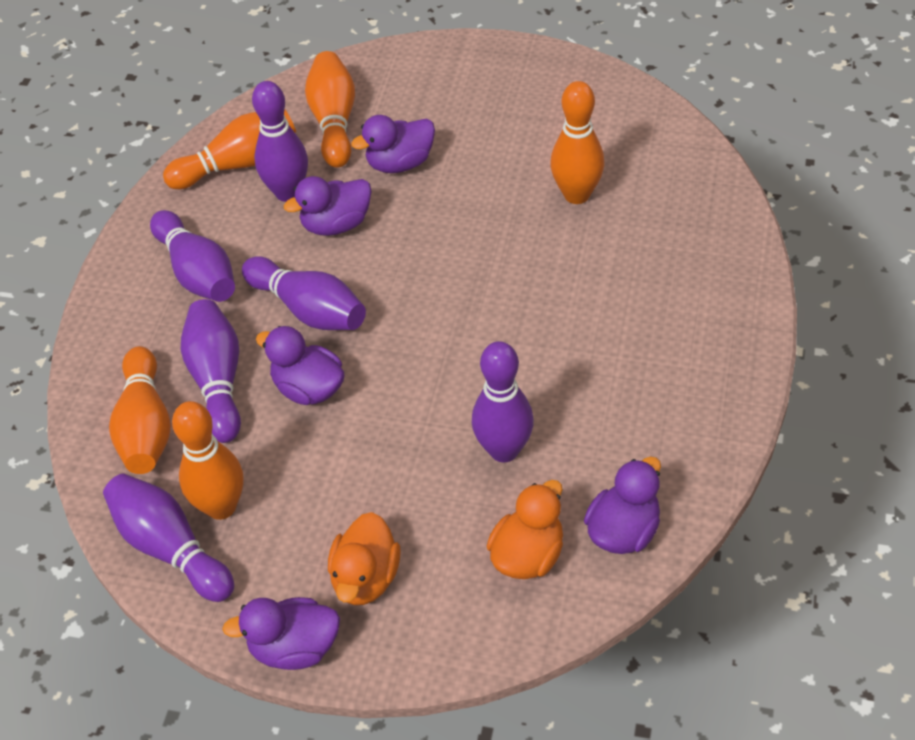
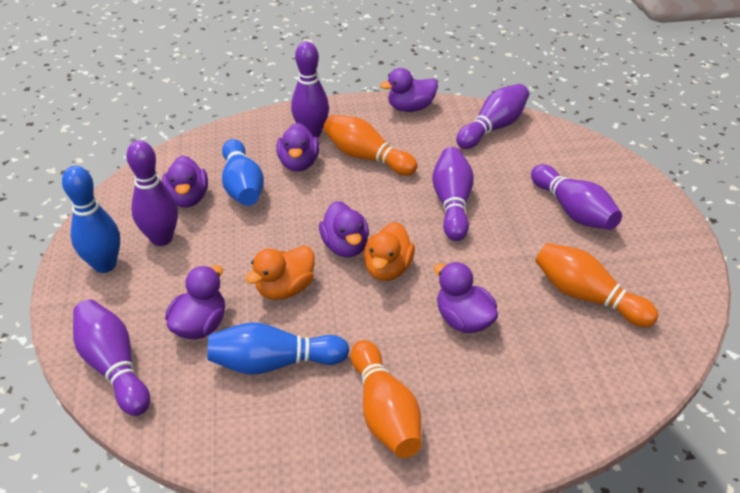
blue bowling pin: none = 0 -> [62,166,120,273] [207,322,349,375] [222,139,264,206] = 3
orange bowling pin: [109,346,171,474] [163,110,296,189] [172,401,243,520] [305,51,355,168] [550,81,605,204] = 5 -> [323,115,418,176] [351,340,422,458] [535,243,658,327] = 3
purple duck: [222,597,340,670] [256,326,344,405] [284,176,372,236] [351,115,435,173] [584,456,661,554] = 5 -> [162,155,208,207] [165,265,225,339] [276,123,319,172] [319,201,369,257] [380,68,438,112] [434,262,498,333] = 6

